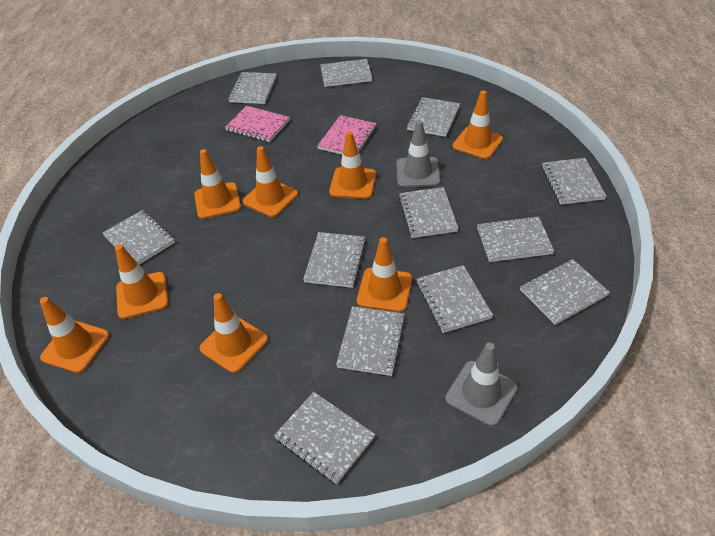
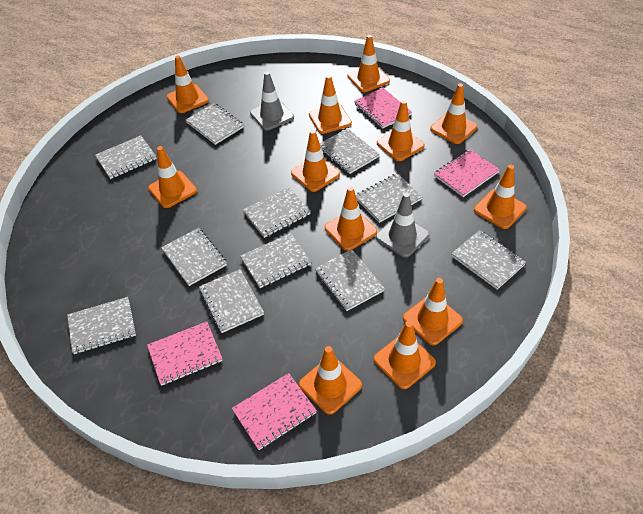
grey notebook: [103,210,175,265] [228,72,277,104] [274,392,375,484] [303,232,366,288] [320,58,372,87] [336,306,406,376] [399,187,459,238] [407,97,460,137] [416,265,493,333] [477,216,554,262] [520,259,610,325] [542,158,607,205] = 12 -> [67,297,136,354] [95,135,157,179] [161,228,227,286] [186,103,244,145] [199,269,264,333] [240,233,311,288] [243,187,311,238] [315,249,385,311] [320,128,380,174] [356,173,422,223] [451,230,526,290] = 11
orange traffic cone: [40,297,110,373] [115,244,169,319] [194,149,241,219] [200,293,268,373] [243,146,298,217] [329,131,376,199] [357,237,412,312] [452,90,503,159] = 8 -> [148,146,197,208] [166,56,209,113] [291,130,340,192] [299,346,362,415] [309,75,352,134] [325,186,377,251] [347,35,390,92] [373,321,436,389] [377,100,425,161] [403,278,463,345] [430,83,477,144] [474,164,527,229] = 12
pink notebook: [225,106,290,142] [317,115,377,155] = 2 -> [147,321,223,386] [232,373,317,450] [354,88,412,129] [434,149,500,197] = 4

